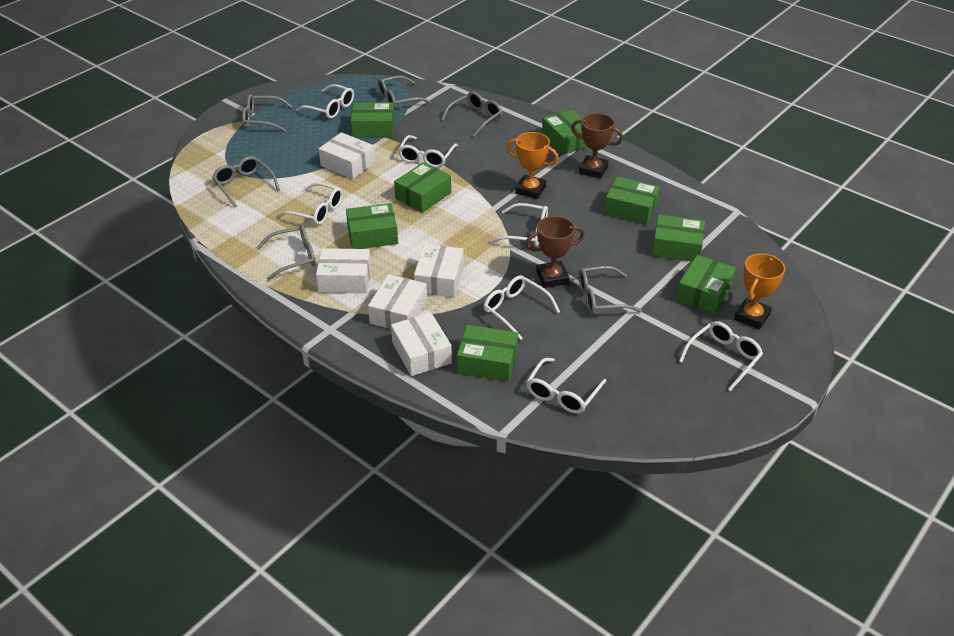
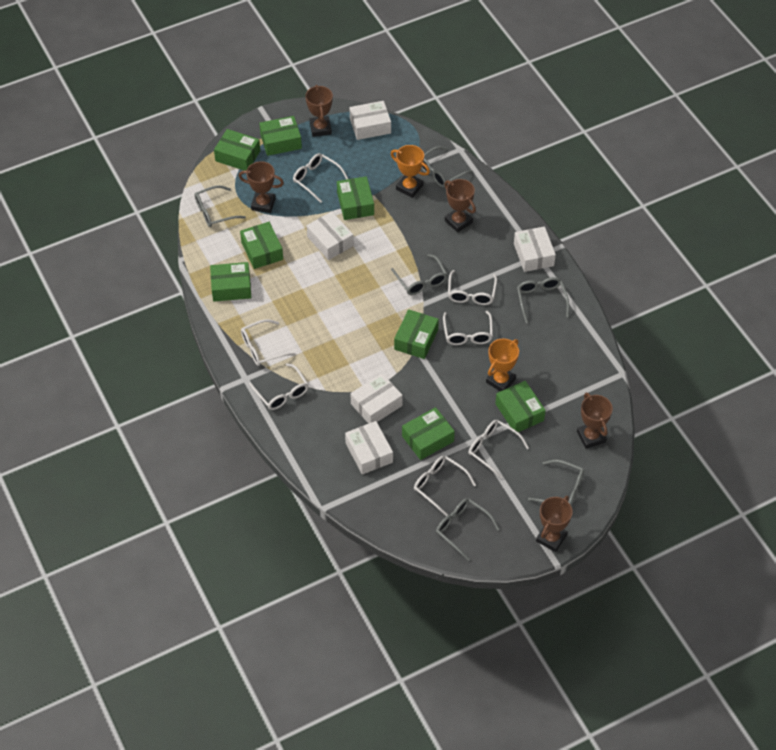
brown trophy: [525,216,585,288] [571,113,623,179] = 2 -> [239,161,284,213] [305,85,333,137] [444,179,476,233] [536,496,573,552] [577,393,613,449] = 5

